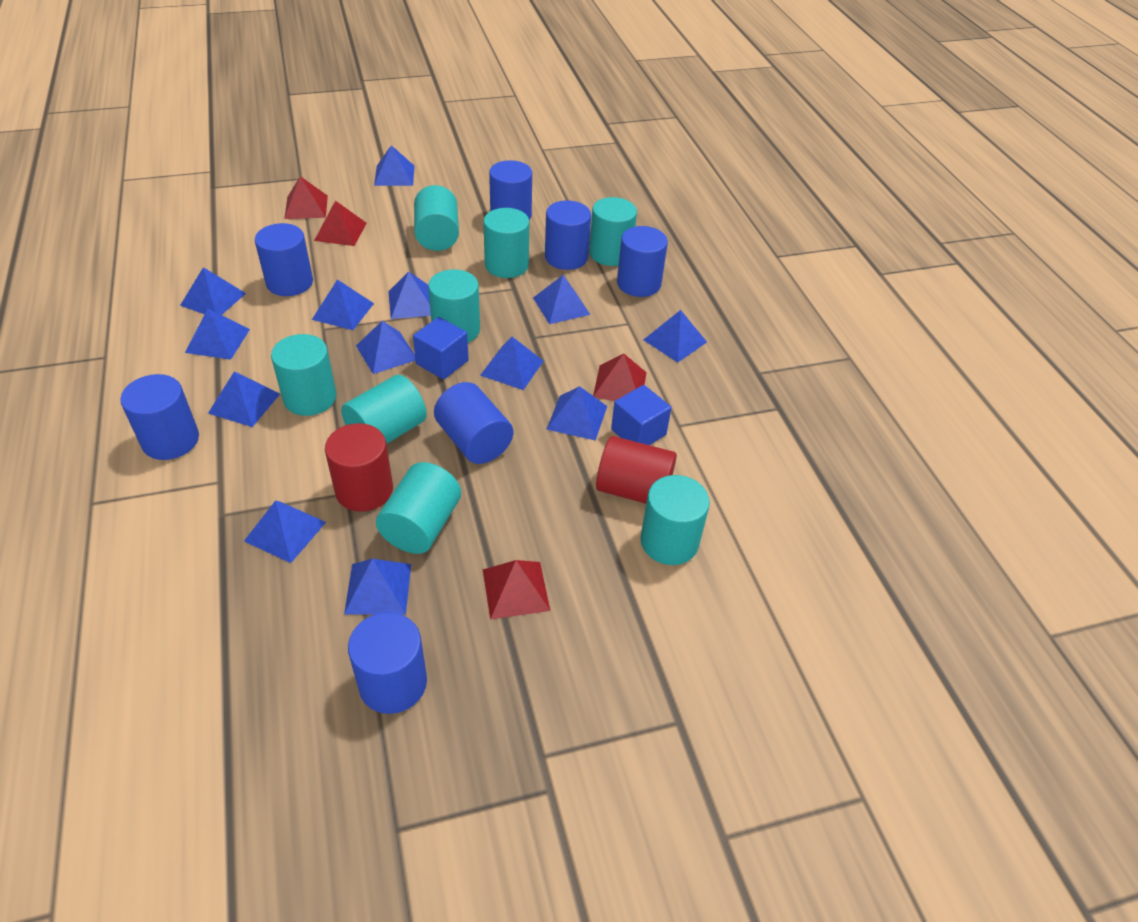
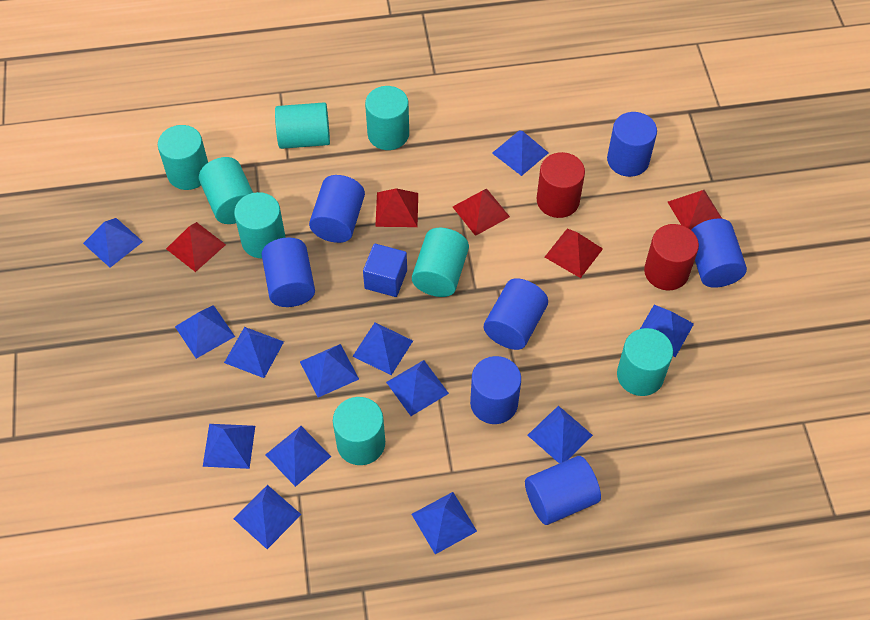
blue cube: [413,317,469,380] [611,385,671,445] = 2 -> [363,244,407,297] = 1
red pyramid: [284,176,328,219] [314,200,367,246] [483,560,550,619] [593,353,647,401] = 4 -> [166,222,226,272] [375,188,418,227] [453,188,510,236] [545,229,603,278] [668,190,722,230] = 5

